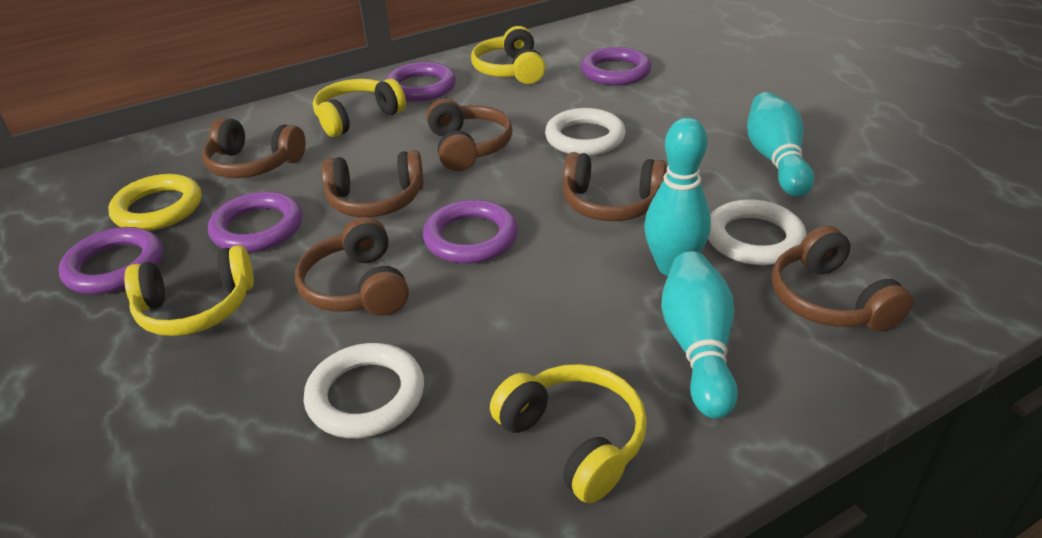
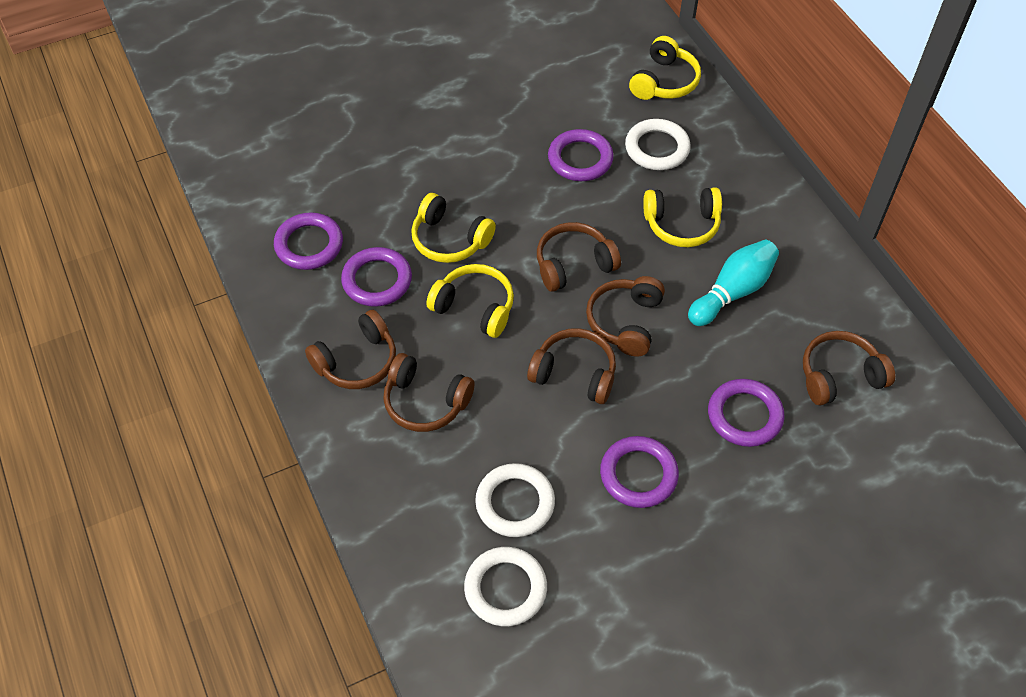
turquoise bowling pin: [644,117,711,276] [661,251,738,419] [747,92,814,197] = 3 -> [688,240,779,326] = 1
yellow ring: [108,174,202,231] = 1 -> none = 0

